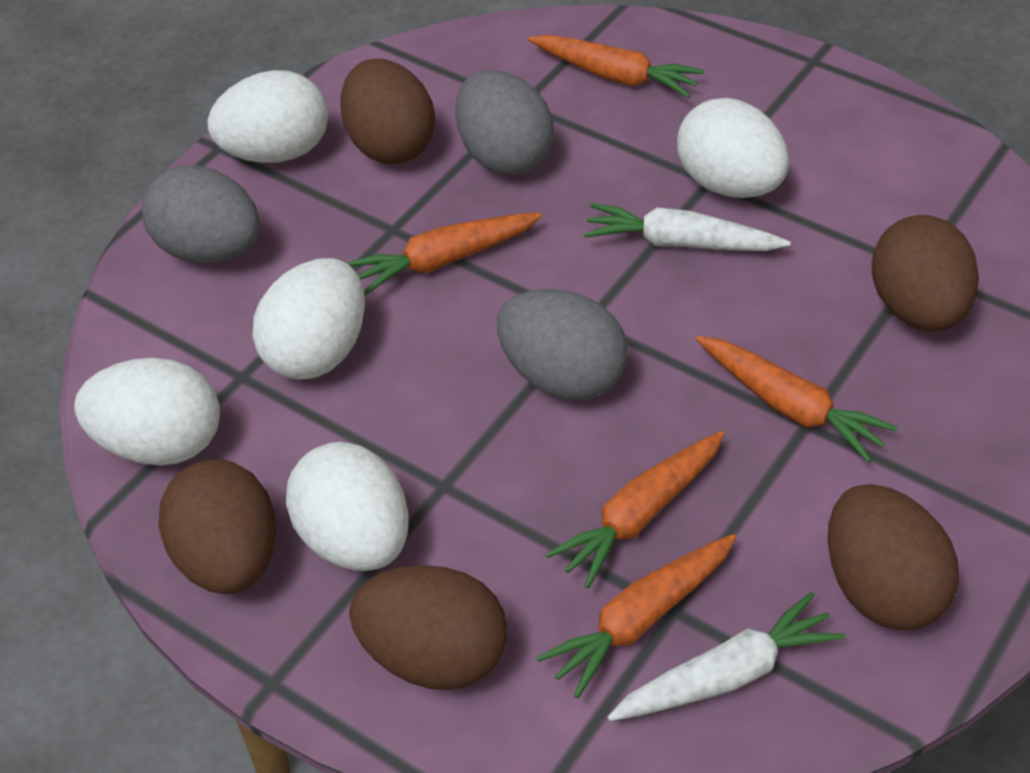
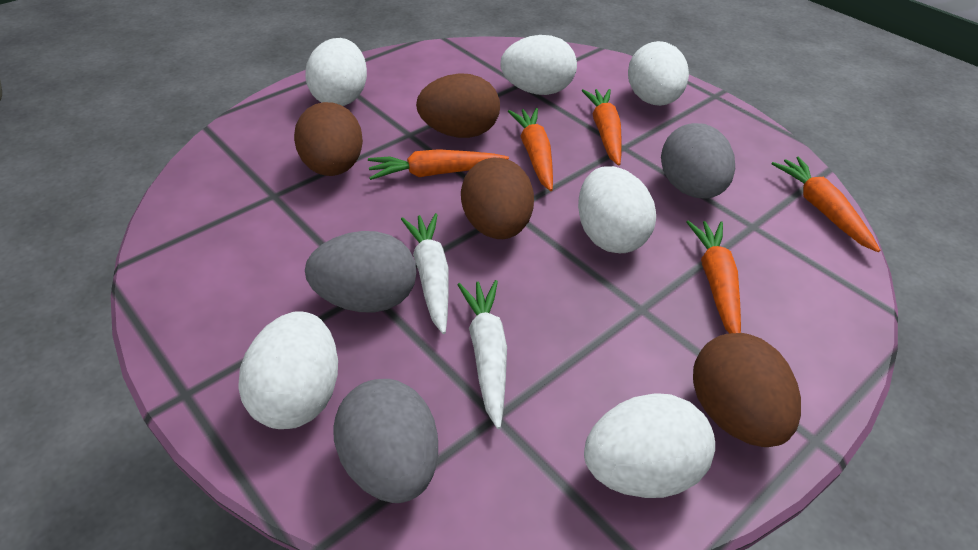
brown egg: [158,459,276,594] [341,58,435,164] [349,565,508,690] [828,484,959,630] [872,215,979,331] = 5 -> [294,102,363,176] [416,73,500,138] [461,158,534,239] [693,333,801,447] = 4
white egg: [74,358,220,466] [207,70,328,163] [252,258,365,380] [286,442,409,571] [677,98,789,198] = 5 -> [238,311,338,429] [305,38,367,106] [501,35,577,95] [578,166,656,253] [584,393,715,498] [628,41,689,106] = 6

